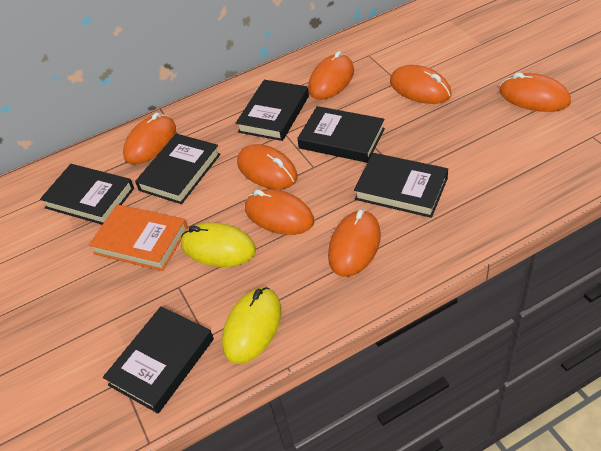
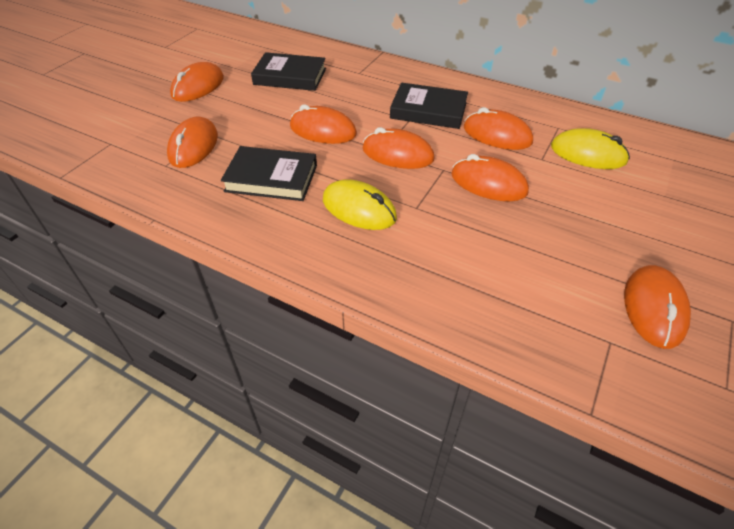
black book: [40,164,134,225] [103,306,214,413] [135,134,220,204] [236,80,309,141] [297,106,385,163] [354,153,448,218] = 6 -> [221,146,317,201] [251,52,326,91] [390,83,468,129] = 3
orange book: [89,205,188,271] = 1 -> none = 0

